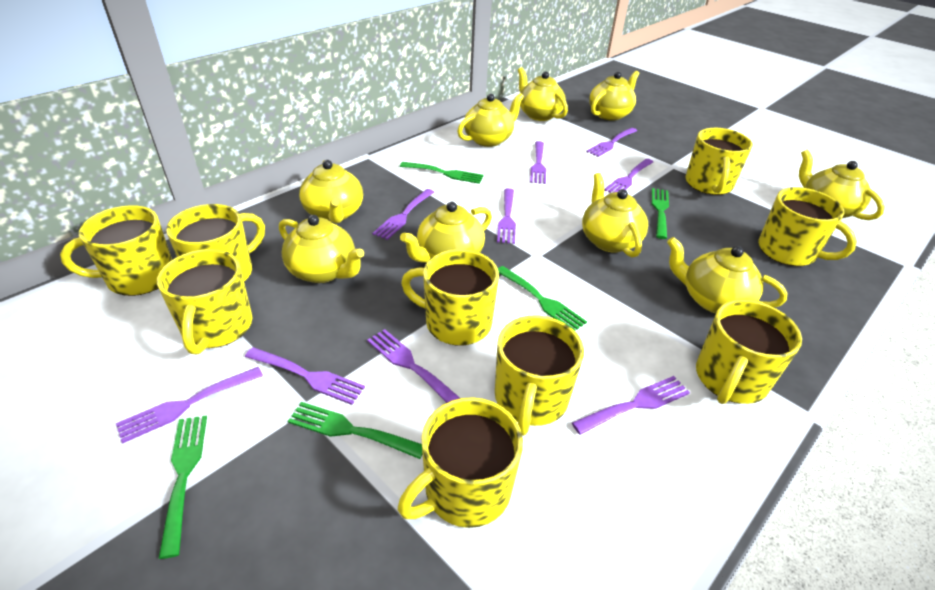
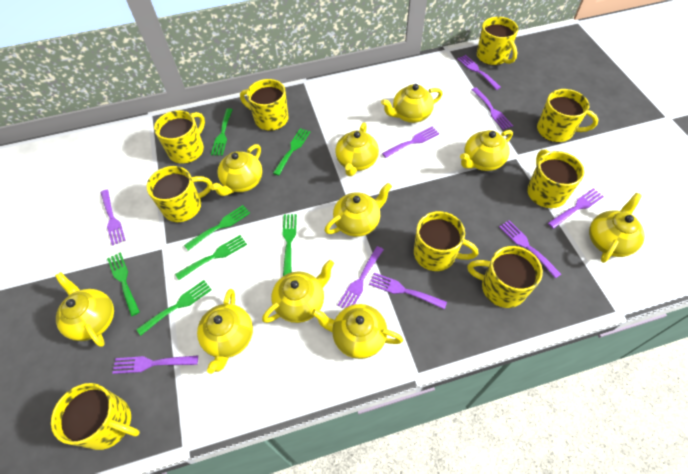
green fork: [158,416,207,559] [288,402,423,459] [400,162,484,184] [498,266,587,331] [652,188,669,239] = 5 -> [107,253,140,316] [136,280,211,336] [175,235,247,280] [184,205,250,250] [211,108,233,156] [273,128,310,176] [283,214,297,276] = 7
yellow teapot: [279,215,364,283] [299,160,363,223] [400,202,492,263] [457,93,524,147] [518,67,568,121] [582,173,648,257] [589,71,639,121] [667,237,788,314] [799,150,885,220] = 9 -> [55,272,114,347] [197,289,253,374] [210,144,262,196] [262,260,334,323] [312,304,403,359] [324,183,392,237] [335,122,379,176] [381,84,442,123] [460,130,513,171] [589,193,645,263] = 10

